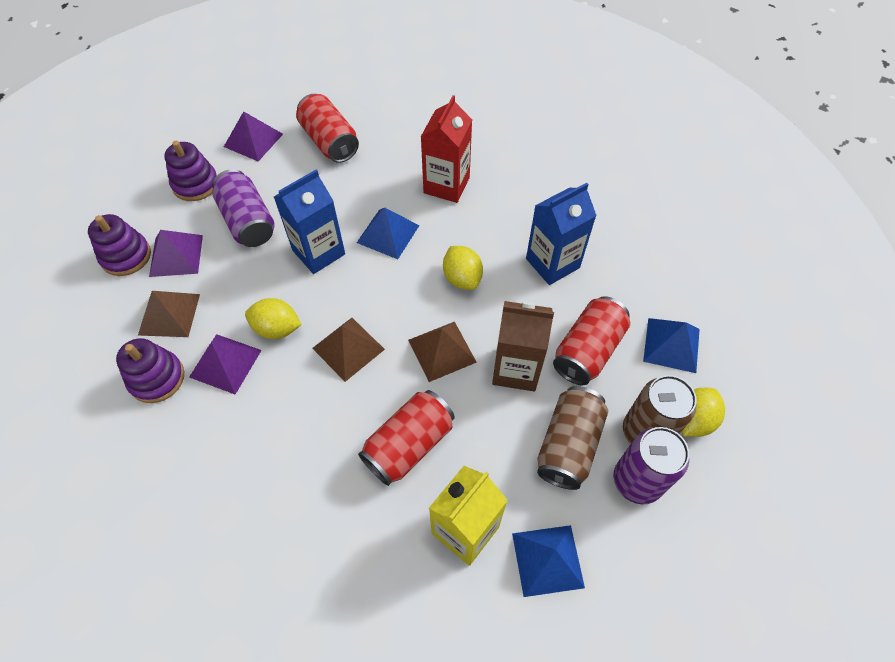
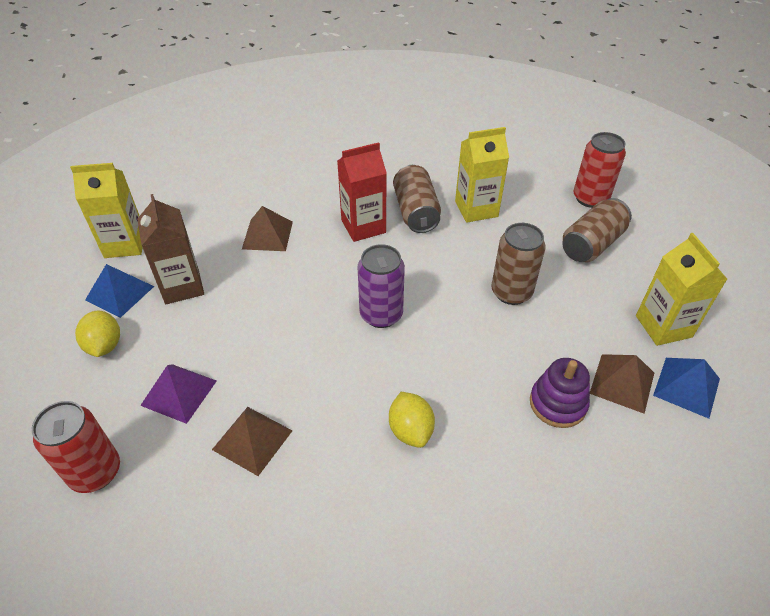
blue carton: [274,170,345,274] [526,183,597,285] = 2 -> none = 0
blue pyramid: [357,208,419,259] [512,525,585,597] [643,318,700,373] = 3 -> [85,264,154,318] [653,358,720,419] = 2
brown can: [537,386,608,490] [623,375,697,444] = 2 -> [393,165,441,233] [491,223,546,305] [562,198,632,262] = 3
purple can: [212,169,275,247] [614,427,689,504] = 2 -> [358,244,405,328] = 1
purple pyramid: [149,230,203,277] [189,334,262,395] [224,111,283,161] = 3 -> [140,364,217,424] = 1
purple stacking toy: [88,214,151,276] [116,338,184,403] [164,141,217,201] = 3 -> [530,358,590,428] = 1
red can: [296,94,359,163] [358,390,455,486] [553,296,630,385] = 3 -> [32,401,120,493] [573,132,626,208] = 2
yellow carton: [429,466,508,566] = 1 -> [70,163,143,258] [455,127,509,223] [636,233,727,346] = 3
yellow lemon: [245,298,302,339] [443,246,483,290] [682,388,725,437] = 3 -> [75,311,120,357] [389,392,435,448] = 2

